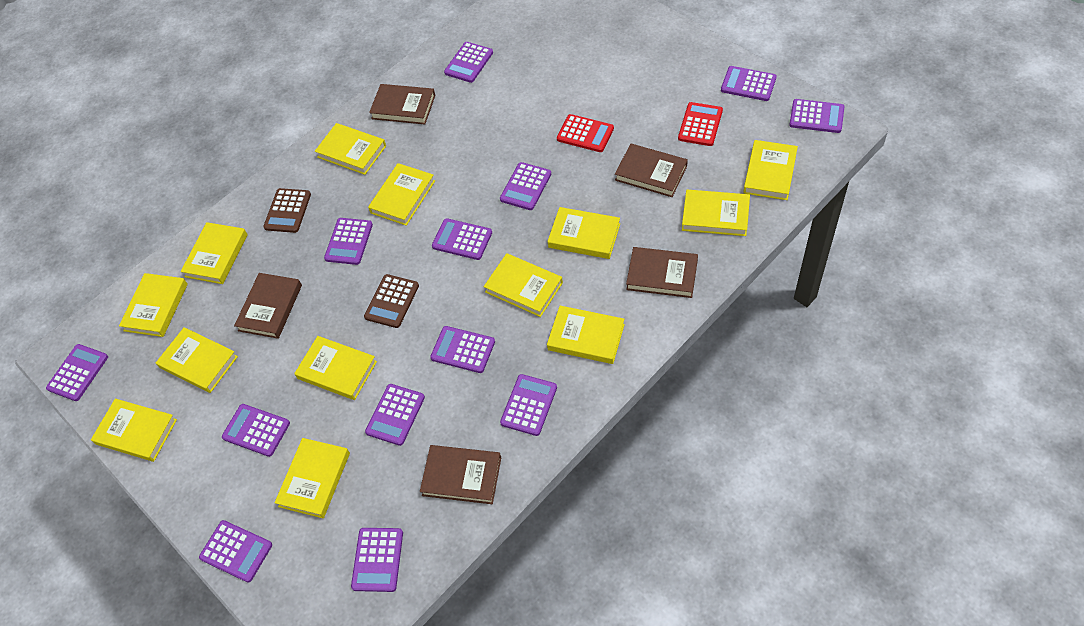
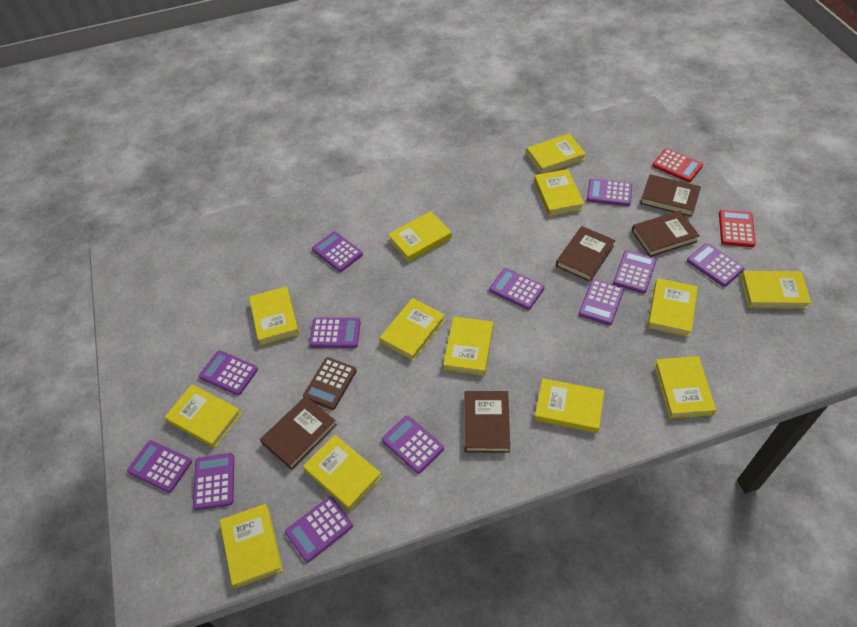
brown calculator: [263,188,311,233] [364,274,419,328] = 2 -> [303,357,357,410] = 1
purple calculator: [46,344,108,401] [199,520,272,583] [222,404,290,457] [324,218,373,265] [351,528,403,592] [365,384,425,446] [430,326,495,373] [432,218,492,260] [444,42,493,83] [500,162,551,210] [500,374,557,436] [721,66,777,101] [789,99,845,133] = 13 -> [127,440,192,493] [193,453,234,510] [199,350,258,395] [285,497,353,562] [309,318,361,348] [312,231,363,272] [382,415,444,474] [489,268,545,310] [579,279,624,325] [587,179,632,206] [613,250,657,294] [687,243,745,287] = 12

